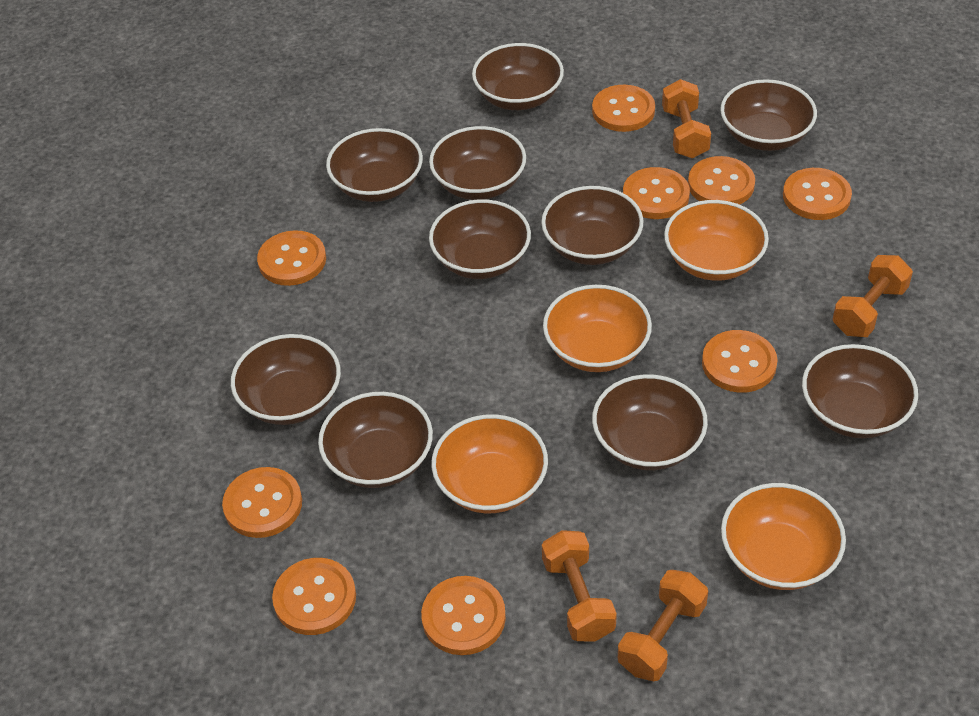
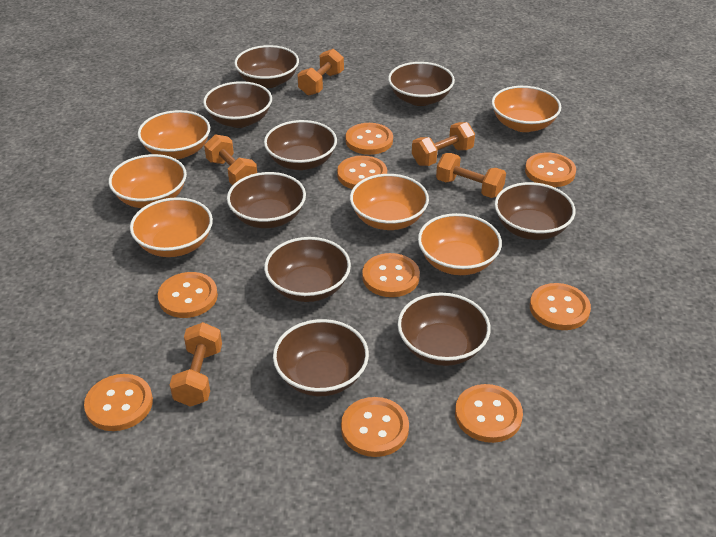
brown bowl: [231,334,341,425] [318,392,433,488] [326,128,423,202] [429,126,526,200] [429,199,531,279] [472,43,564,110] [541,186,643,265] [592,374,708,470] [720,79,817,151] [802,344,918,438] = 10 -> [203,81,272,128] [227,172,306,228] [234,45,299,88] [264,120,337,170] [264,237,351,302] [273,319,369,396] [388,62,455,106] [397,293,491,366] [494,182,575,240] = 9
orange bowl: [431,414,548,514] [543,285,652,372] [664,200,769,281] [721,483,846,590] = 4 -> [109,154,187,208] [130,197,213,257] [138,110,210,159] [350,174,429,230] [418,213,502,275] [492,86,561,132] = 6
orange dumbbell: [542,530,617,641] [618,570,708,681] [662,79,711,158] [833,255,913,337] = 4 -> [170,322,222,407] [204,134,257,185] [297,49,344,96] [412,122,475,166] [436,153,506,198] = 5

